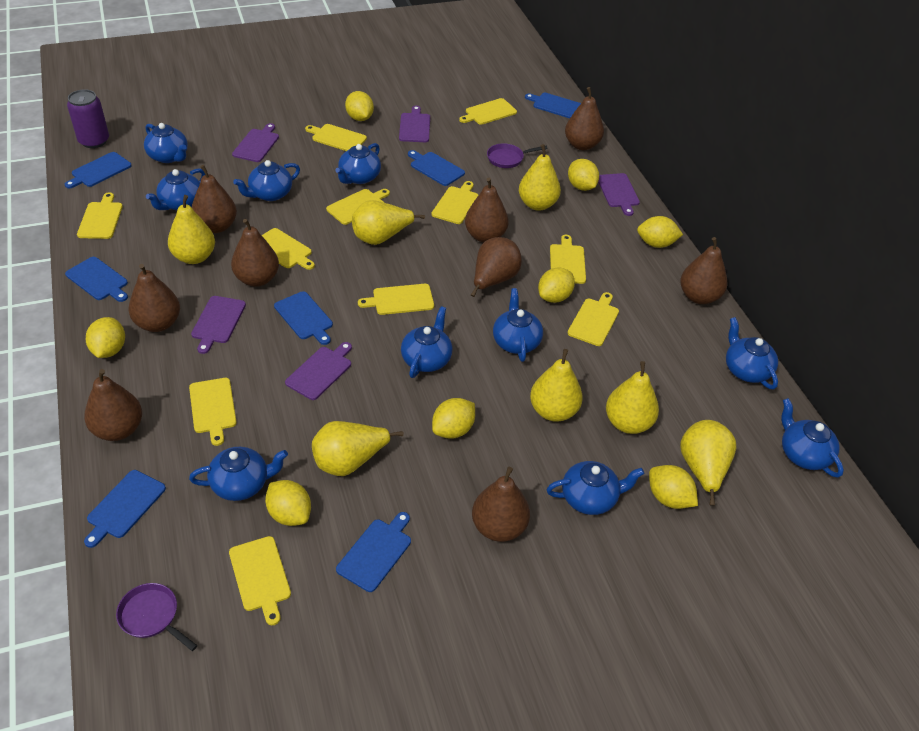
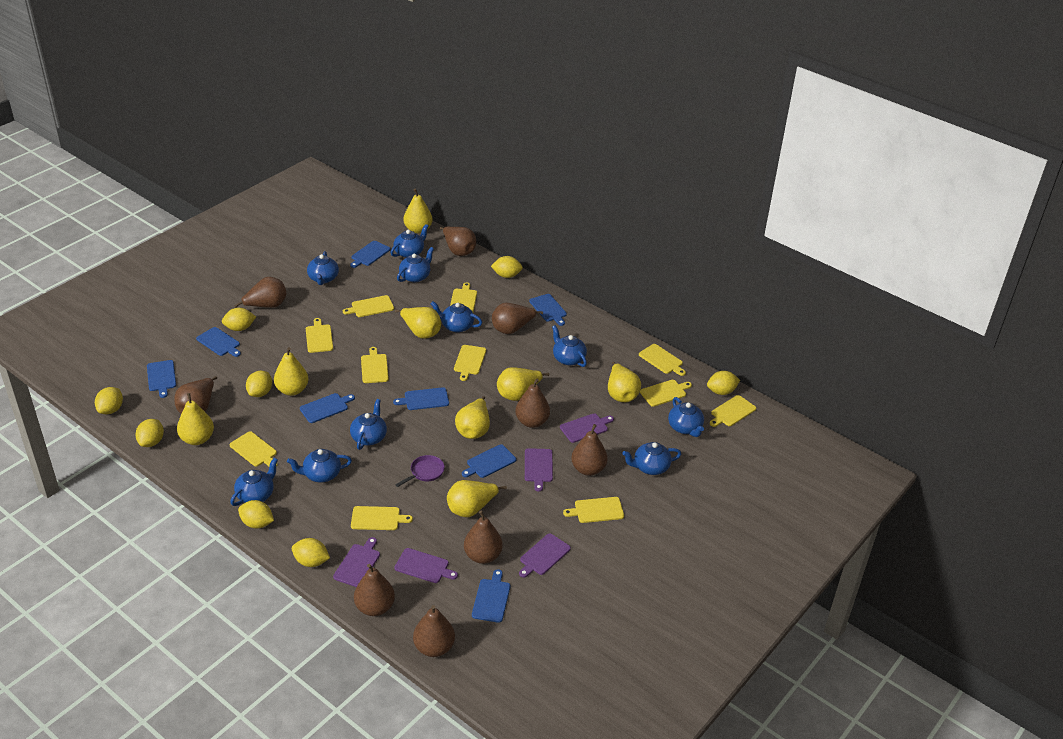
blue cutting board: [65,152,132,189] [65,257,128,302] [84,470,166,548] [274,291,333,345] [336,512,411,592] [408,150,465,186] [525,93,581,118] = 7 -> [147,360,176,398] [196,327,241,357] [300,393,355,423] [350,241,391,268] [393,387,449,410] [462,444,516,478] [472,569,510,623] [529,294,567,326] = 8
purple can: [67,89,109,148] = 1 -> none = 0
purple pan: [116,583,197,651] [487,143,548,168] = 2 -> [395,455,445,487] = 1
yellow pear: [168,195,215,264] [312,421,404,476] [352,200,425,245] [519,144,561,211] [530,349,583,422] [606,361,659,434] [680,420,736,506] = 7 -> [177,393,214,445] [274,347,308,396] [395,307,441,339] [403,189,432,233] [447,480,507,517] [455,396,490,439] [497,367,549,401] [608,362,641,402] = 8

